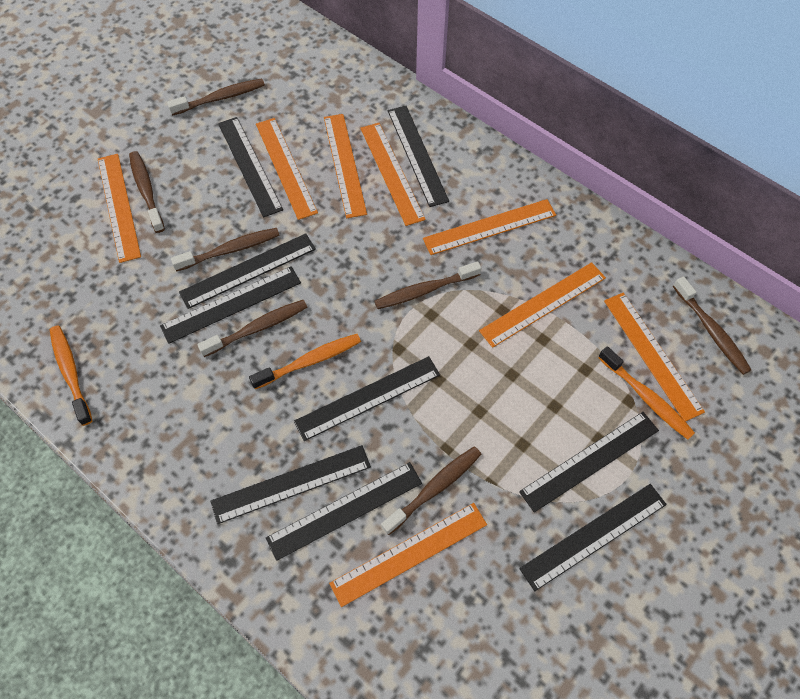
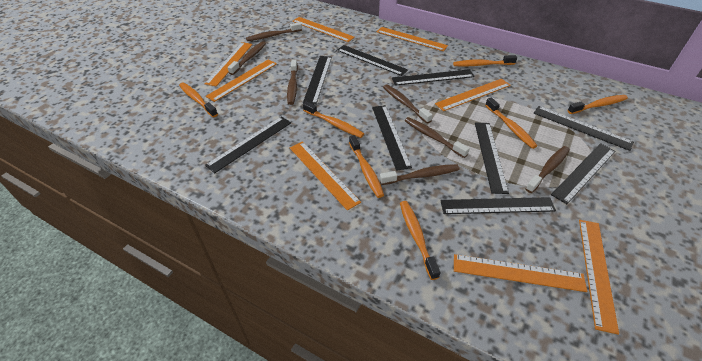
orange toothbrush: [50,326,92,426] [249,334,361,389] [598,346,695,440] = 3 -> [179,82,218,117] [303,101,364,138] [349,135,384,198] [400,201,441,280] [453,55,517,67] [485,97,537,149] [567,95,628,114] = 7

